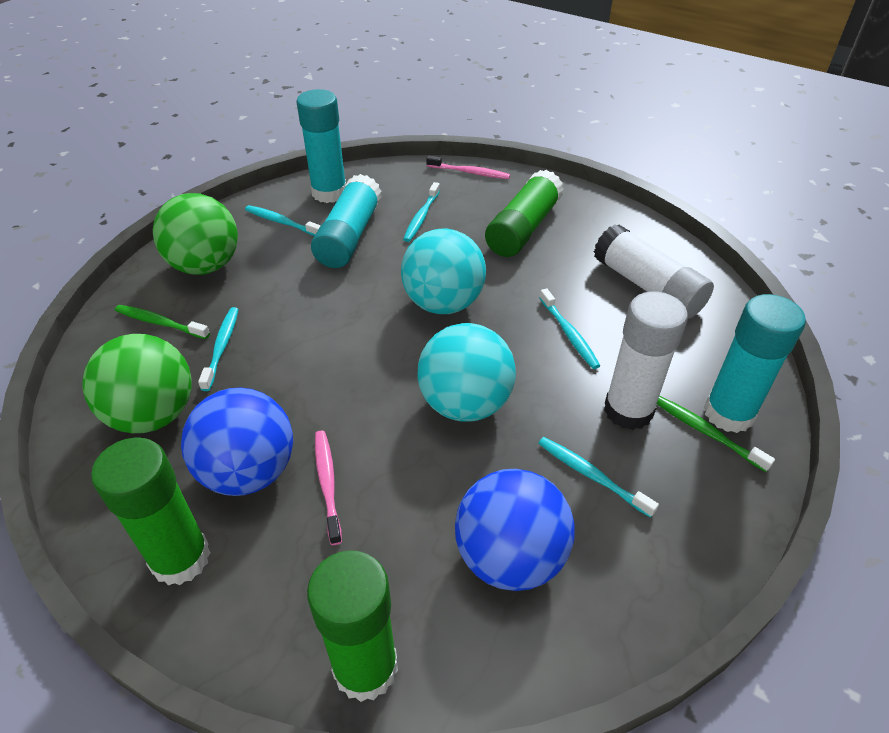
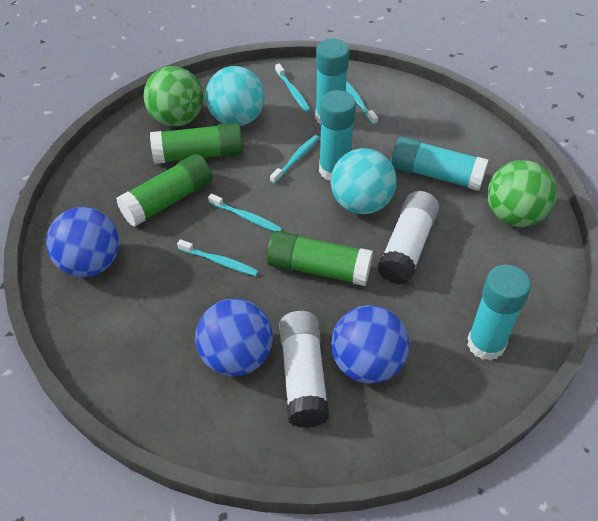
blue ball: [181,388,293,496] [455,469,575,591] = 2 -> [46,207,119,277] [195,298,273,376] [331,305,409,384] = 3
green toothbrush: [115,305,210,339] [657,396,775,472] = 2 -> none = 0
pink toothbrush: [315,431,342,545] [426,155,510,179] = 2 -> none = 0
turquoise glue stick: [296,89,346,203] [311,174,382,268] [704,294,806,433] = 3 -> [315,39,349,125] [319,90,356,181] [391,136,488,191] [467,264,531,361] = 4

